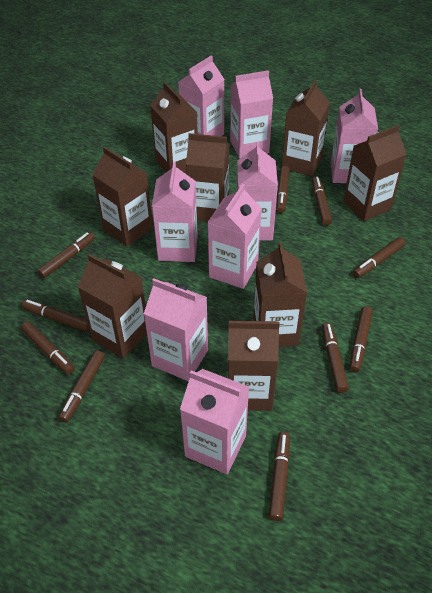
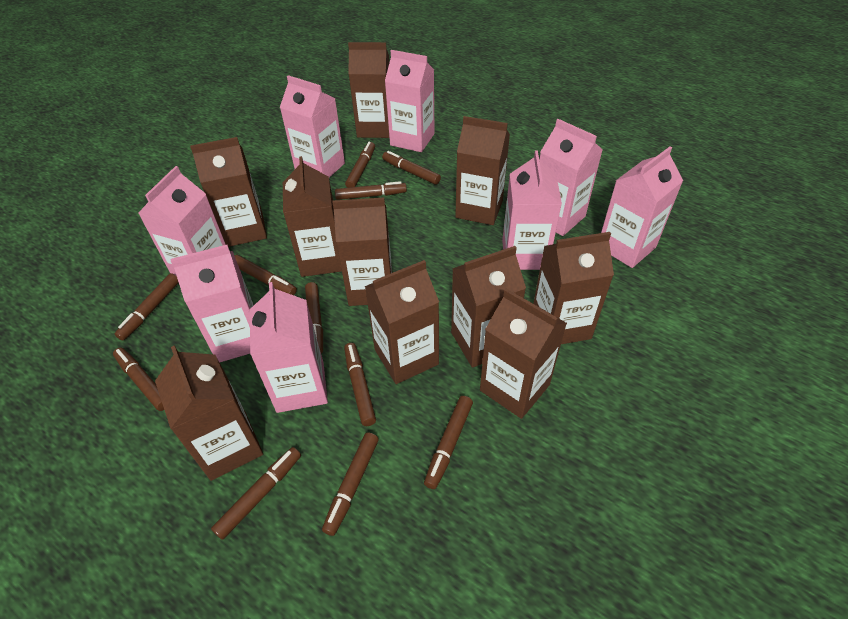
brown carton: [78,254,147,358] [92,146,153,247] [150,82,198,173] [186,133,229,222] [228,321,280,411] [253,242,307,347] [282,80,330,176] [343,125,407,221] = 8 -> [155,345,263,481] [190,137,267,247] [283,156,342,277] [332,198,392,306] [348,42,390,138] [365,260,439,384] [451,246,526,368] [455,116,510,225] [480,289,567,419] [533,232,614,344] = 10
brown marker: [21,321,75,374] [22,300,89,331] [37,232,95,278] [59,350,105,423] [269,432,290,521] [277,166,290,213] [312,177,332,225] [322,322,349,393] [350,306,373,372] [353,237,406,278] = 10 -> [113,348,164,411] [115,273,179,340] [211,447,301,540] [234,255,297,295] [305,282,323,353] [322,432,379,536] [335,181,407,200] [344,343,376,426] [345,142,375,188] [382,151,441,185] [424,396,473,489] = 11

